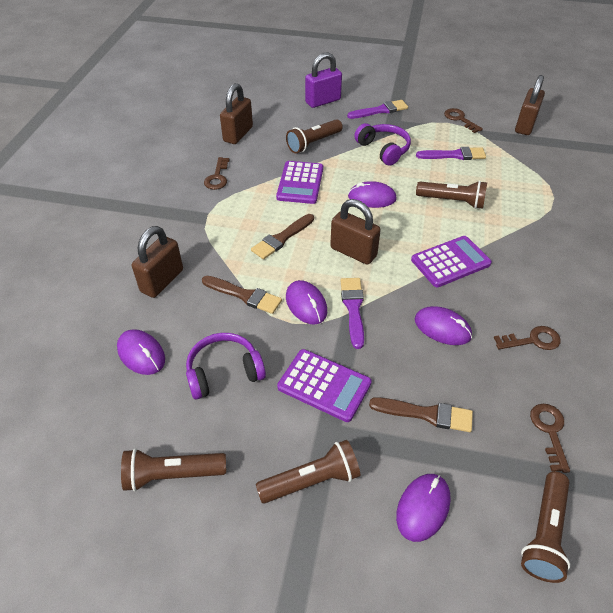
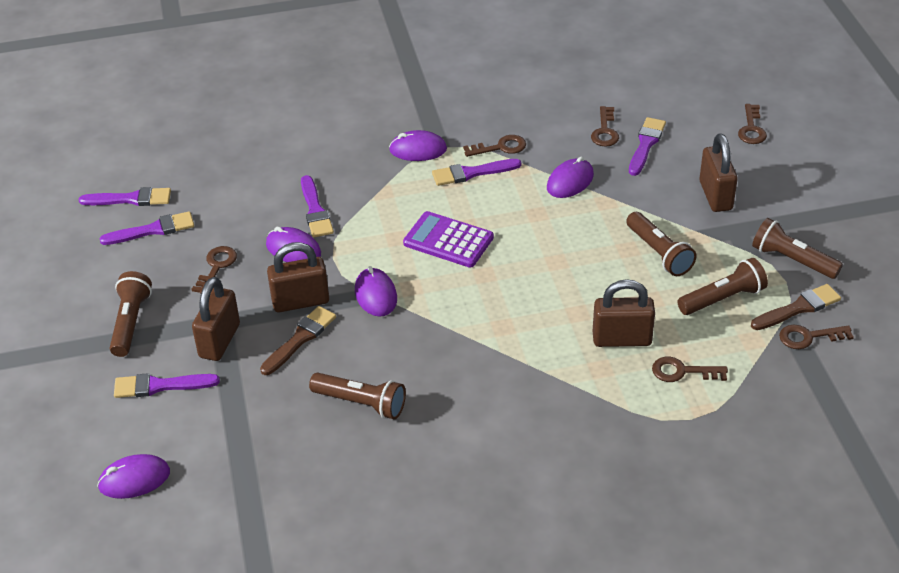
brown brush: [202,276,282,314] [251,214,314,259] [369,397,473,432] = 3 -> [260,306,336,375] [751,284,841,330] = 2
brown key: [204,157,229,190] [444,108,483,133] [494,326,561,350] [530,404,570,473] = 4 -> [191,246,237,294] [463,135,526,157] [591,106,619,147] [652,357,728,382] [738,104,767,144] [779,325,854,349] = 6
purple brush: [340,278,364,349] [347,100,408,119] [416,147,486,160] = 3 -> [79,187,171,206] [99,211,194,245] [114,373,220,398] [301,175,334,237] [432,159,521,186] [629,117,666,176] = 6
purple calculator: [276,161,323,204] [277,349,372,422] [411,236,492,287] = 3 -> [403,211,494,268] = 1
purple headphones: [186,333,266,399] [354,123,411,166] = 2 -> none = 0
purple padlock: [305,53,342,108] = 1 -> none = 0

